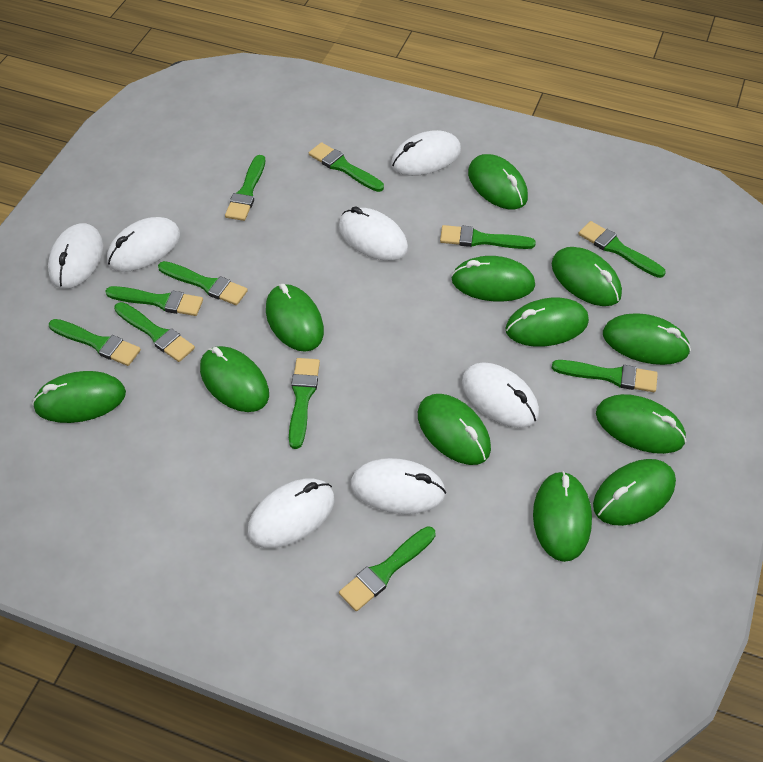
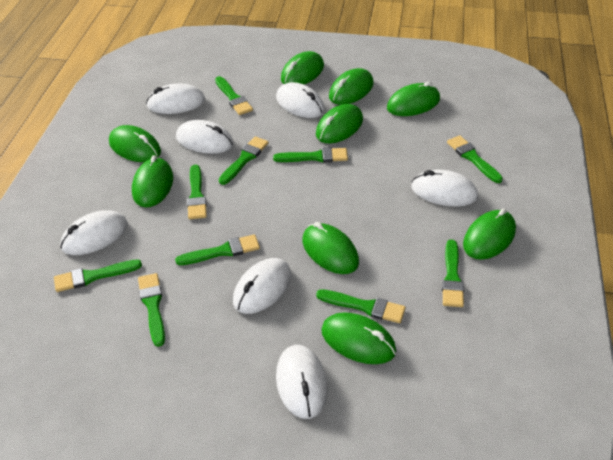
green brush: [49,319,141,366] [105,286,203,316] [114,302,195,362] [158,261,248,305] [225,155,265,221] [289,358,320,449] [309,142,384,192] [339,526,436,611] [440,225,536,249] [552,360,658,392] [578,221,666,278] = 11 -> [54,259,142,292] [138,273,165,347] [175,234,260,265] [187,165,207,219] [215,76,253,115] [219,137,268,185] [273,147,348,163] [316,289,405,323] [442,240,464,307] [447,135,503,183] = 10
green mouse: [32,371,126,423] [200,346,269,412] [266,284,324,352] [418,394,491,465] [451,256,535,302] [468,154,528,210] [505,297,589,347] [533,471,592,562] [552,247,622,306] [593,459,676,526] [596,394,686,454] [603,313,691,365] = 12 -> [109,125,161,162] [132,155,173,207] [281,51,324,84] [303,222,359,274] [316,104,363,143] [321,312,396,364] [329,68,373,105] [387,82,440,116] [463,208,516,260] = 9

